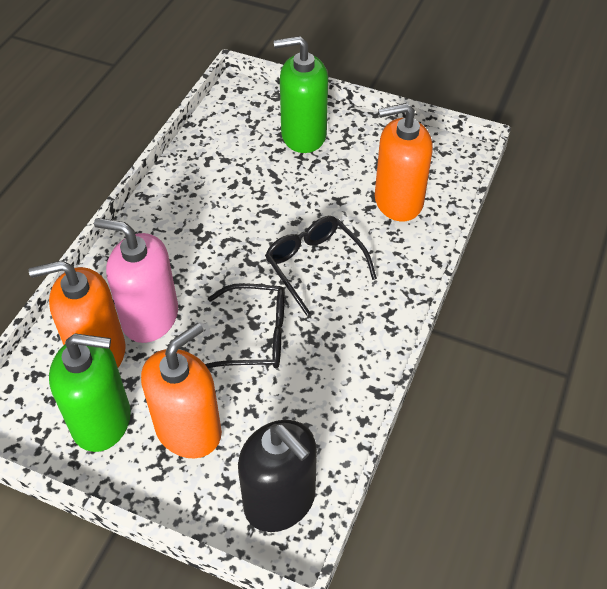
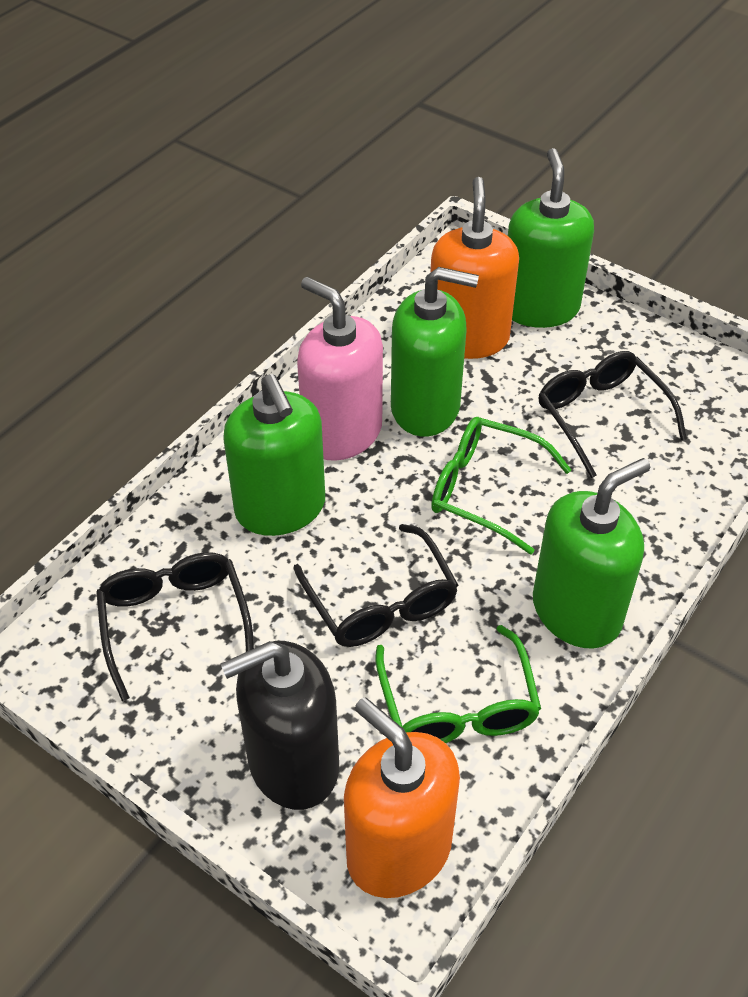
black glasses: [205,283,285,369] [265,216,377,316] = 2 -> [96,552,254,701] [293,524,458,647] [538,351,687,478] = 3
green glasses: none = 0 -> [375,625,541,743] [431,417,571,555] = 2
green soap dispenser: [49,333,131,452] [274,36,328,153] = 2 -> [223,374,325,536] [391,267,479,437] [508,148,594,328] [533,458,650,649] = 4
orange soap dispenser: [29,260,126,367] [141,323,222,459] [375,103,433,221] = 3 -> [344,697,460,898] [430,177,519,359] = 2

